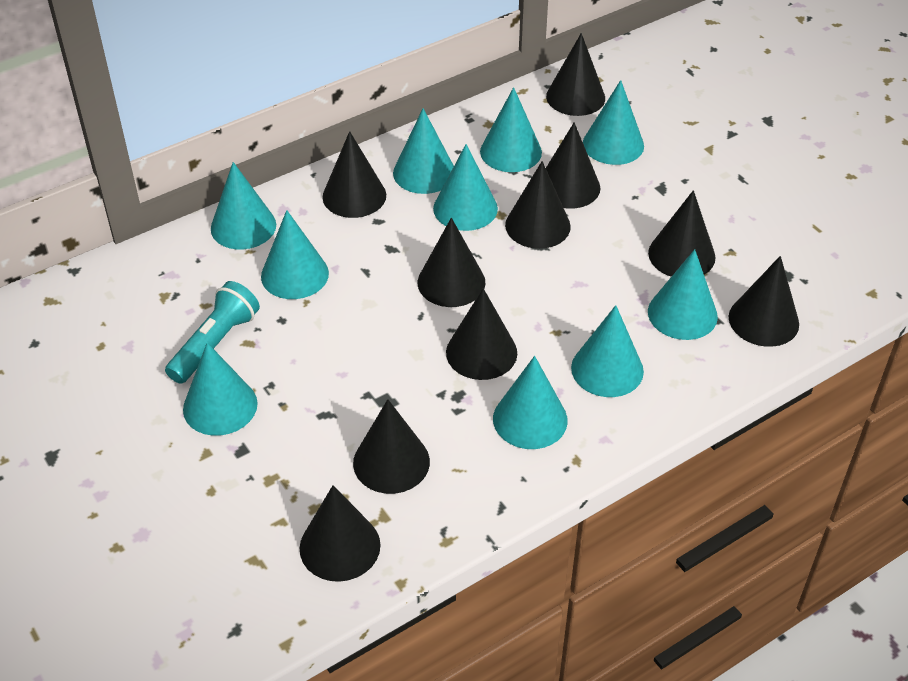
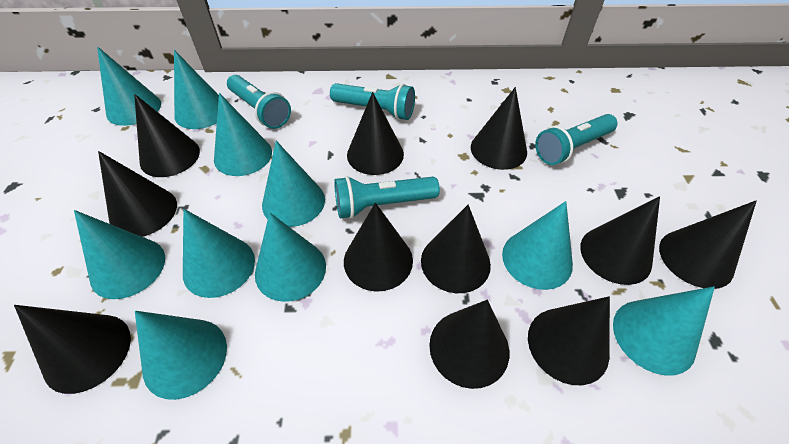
black cone: [300,485,381,582] [322,131,386,218] [353,399,430,494] [418,218,485,307] [446,288,517,380] [505,161,571,249] [546,33,605,116] [546,122,600,209] [648,190,716,277] [729,256,799,347] = 10 -> [14,305,131,394] [98,151,177,237] [134,94,200,177] [344,203,413,292] [347,92,404,175] [421,205,491,293] [429,300,509,389] [471,87,527,170] [528,296,610,385] [580,196,660,285] [659,201,757,289] = 11
turquoise flashlight: [165,281,260,384] = 1 -> [227,75,291,129] [330,83,415,120] [334,176,440,219] [535,114,617,165] = 4

